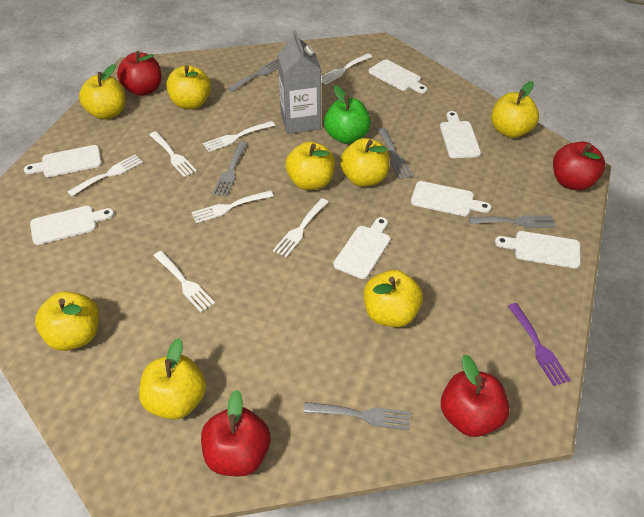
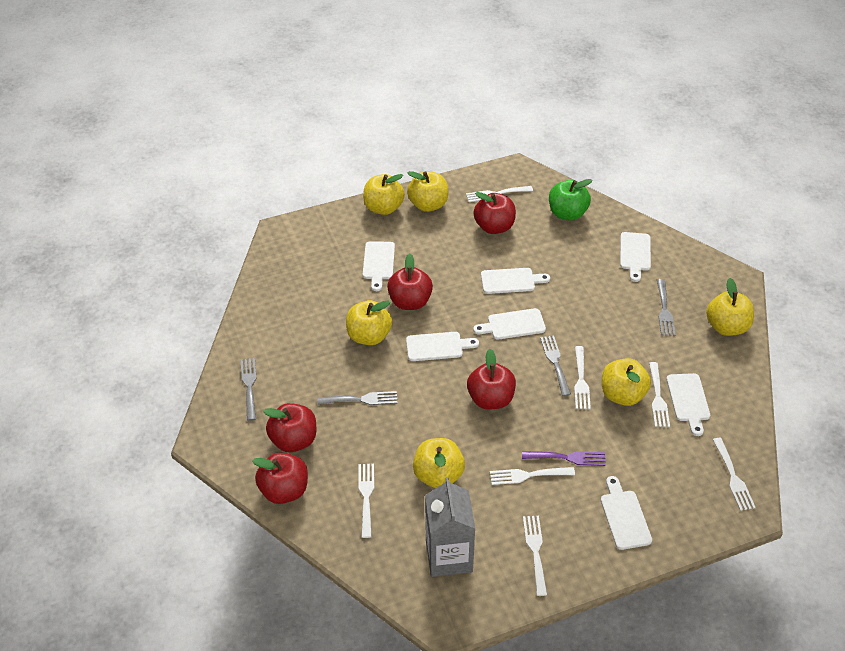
grey fork: [213,142,248,196] [228,59,278,92] [303,402,411,430] [377,127,413,179] [469,215,556,228] = 5 -> [241,358,256,421] [318,391,397,405] [540,335,571,396] [657,279,675,336] = 4
red apple: [117,51,161,96] [201,390,271,476] [441,354,509,437] [553,142,605,190] = 4 -> [252,452,308,504] [263,403,316,452] [387,253,433,310] [467,349,516,410] [474,192,516,234] = 5
yellow apple: [35,291,99,351] [79,64,125,120] [139,338,206,420] [166,65,211,109] [285,142,335,190] [340,138,389,187] [364,270,423,327] [491,81,539,138] = 8 -> [346,300,392,345] [363,174,405,215] [407,171,448,212] [413,438,465,488] [602,358,651,406] [706,278,754,336] = 6

